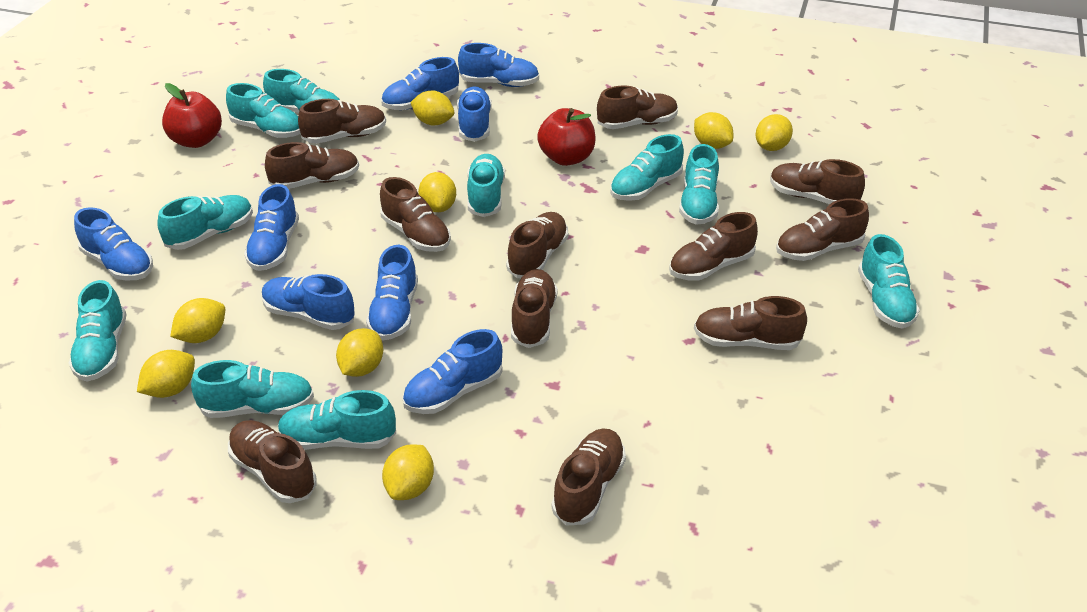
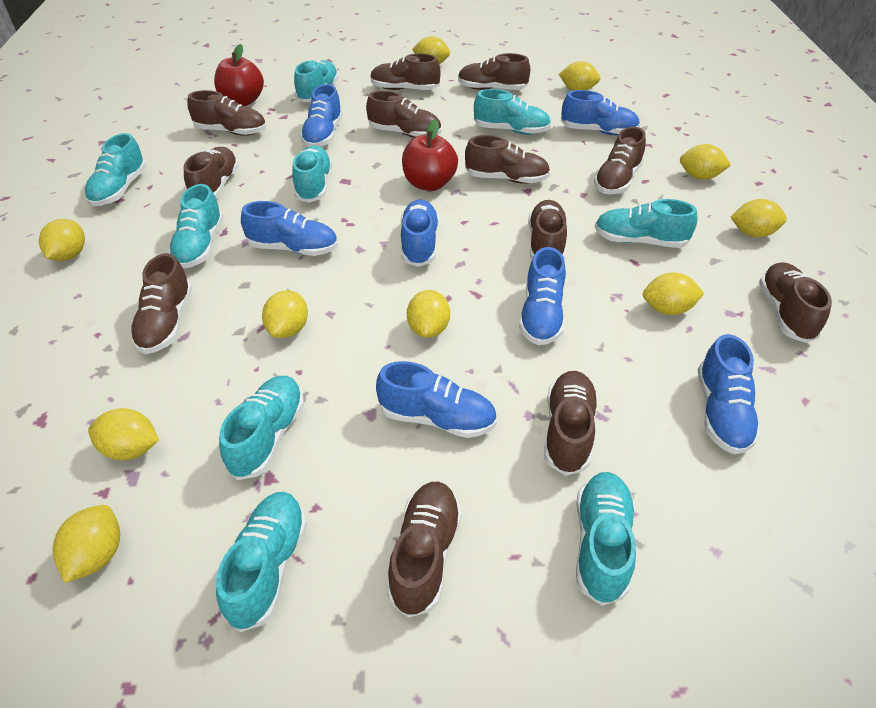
blue shoe: [74,207,153,281] [244,184,299,271] [262,274,355,330] [366,245,418,340] [381,57,459,110] [402,329,503,414] [457,87,492,142] [458,43,539,87] = 8 -> [241,201,338,256] [300,84,343,147] [376,361,497,438] [401,199,439,267] [519,247,566,345] [561,90,640,135] [698,334,761,454] = 7
turquoise shoe: [69,280,127,382] [157,195,253,250] [191,360,314,418] [226,83,301,138] [263,69,340,112] [278,390,396,450] [467,154,505,217] [610,134,684,201] [679,144,719,225] [858,234,920,329] = 10 -> [84,133,147,206] [168,184,223,269] [216,492,307,632] [219,376,304,480] [292,146,332,203] [294,59,339,102] [474,89,551,135] [576,472,636,606] [595,199,698,248] = 9
yellow lemon: [137,350,195,398] [170,298,225,343] [336,328,383,377] [382,444,434,500] [410,91,454,125] [418,172,456,212] [694,112,733,149] [755,114,793,151] = 8 -> [39,219,85,261] [52,505,120,583] [88,408,159,460] [262,290,308,338] [407,290,450,338] [412,36,450,64] [559,61,600,91] [643,273,704,315] [680,144,731,180] [731,199,787,237] = 10

